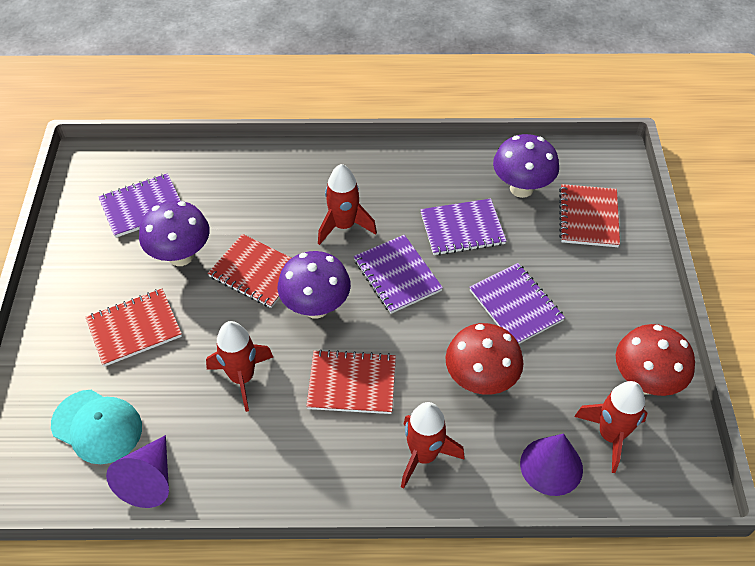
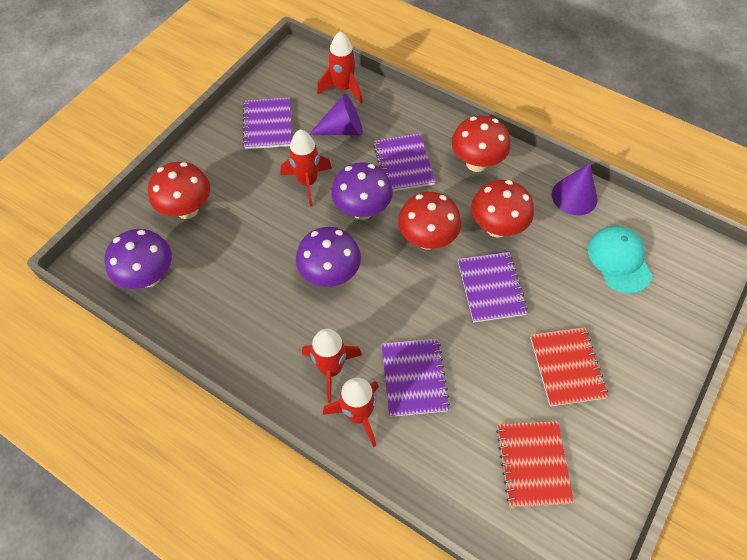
red mushroom: [446,323,523,395] [616,324,695,396] = 2 -> [148,162,210,219] [398,192,461,250] [451,115,510,172] [471,180,534,238] = 4
red notebook: [85,289,182,367] [208,234,291,308] [306,349,396,414] [559,184,620,247] = 4 -> [496,421,574,507] [530,327,608,406] = 2

